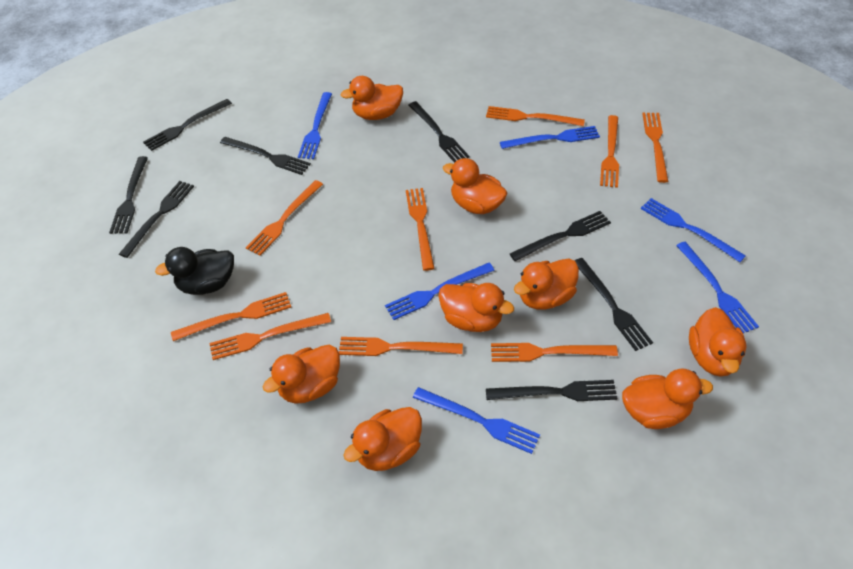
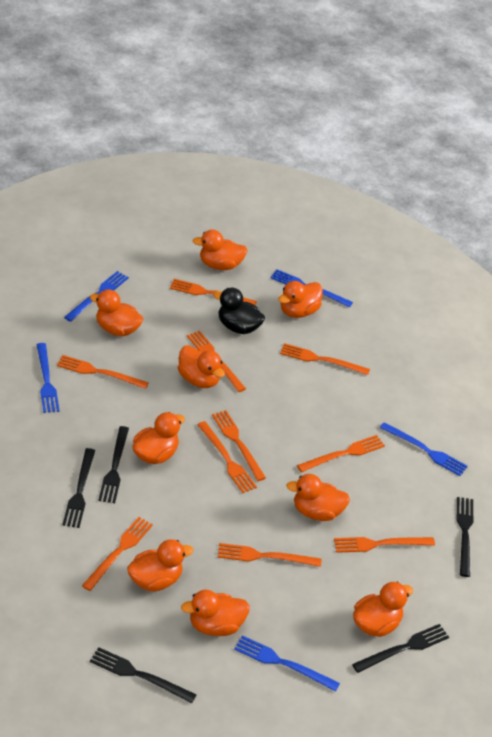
black fork: [109,156,148,234] [119,181,194,258] [143,99,232,151] [220,137,311,175] [409,101,469,163] [486,380,618,401] [510,211,611,261] [575,258,653,351] = 8 -> [62,448,95,528] [90,647,197,703] [98,426,129,503] [352,624,449,673] [457,497,473,577] = 5
blue fork: [298,92,332,159] [385,263,495,320] [413,387,540,454] [500,126,600,149] [641,198,746,262] [676,242,759,333] = 6 -> [36,343,60,413] [64,271,129,322] [234,635,340,692] [270,269,353,307] [380,422,468,476] = 5
orange duck: [263,345,340,404] [341,76,403,120] [343,407,422,471] [439,283,514,332] [443,158,507,214] [514,258,579,310] [622,369,713,429] [689,307,746,377] = 8 -> [90,289,143,336] [127,539,193,591] [132,412,185,464] [178,345,225,388] [181,590,250,636] [193,229,248,270] [278,281,323,318] [286,474,350,521] [353,582,413,637] = 9
orange fork: [171,292,291,341] [209,313,331,360] [246,180,323,256] [339,337,463,356] [406,188,435,271] [486,106,585,126] [491,343,618,362] [600,115,619,188] [642,113,668,183] = 9 -> [57,355,149,389] [82,517,153,591] [170,279,257,306] [187,331,246,392] [197,421,257,493] [212,410,266,481] [218,543,321,567] [280,343,370,375] [297,435,385,472] [334,537,435,553] = 10

